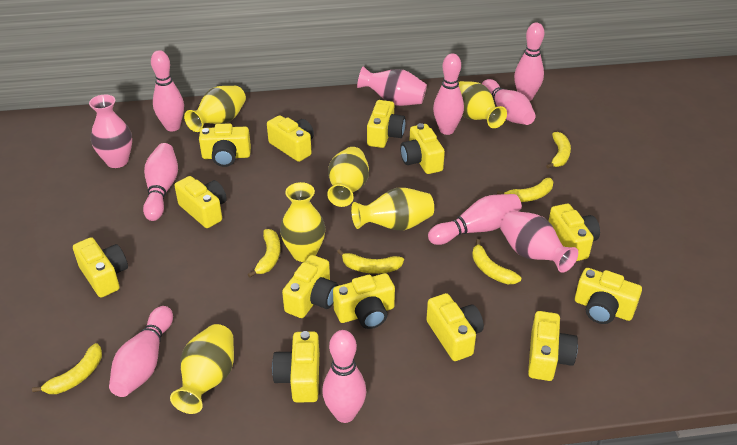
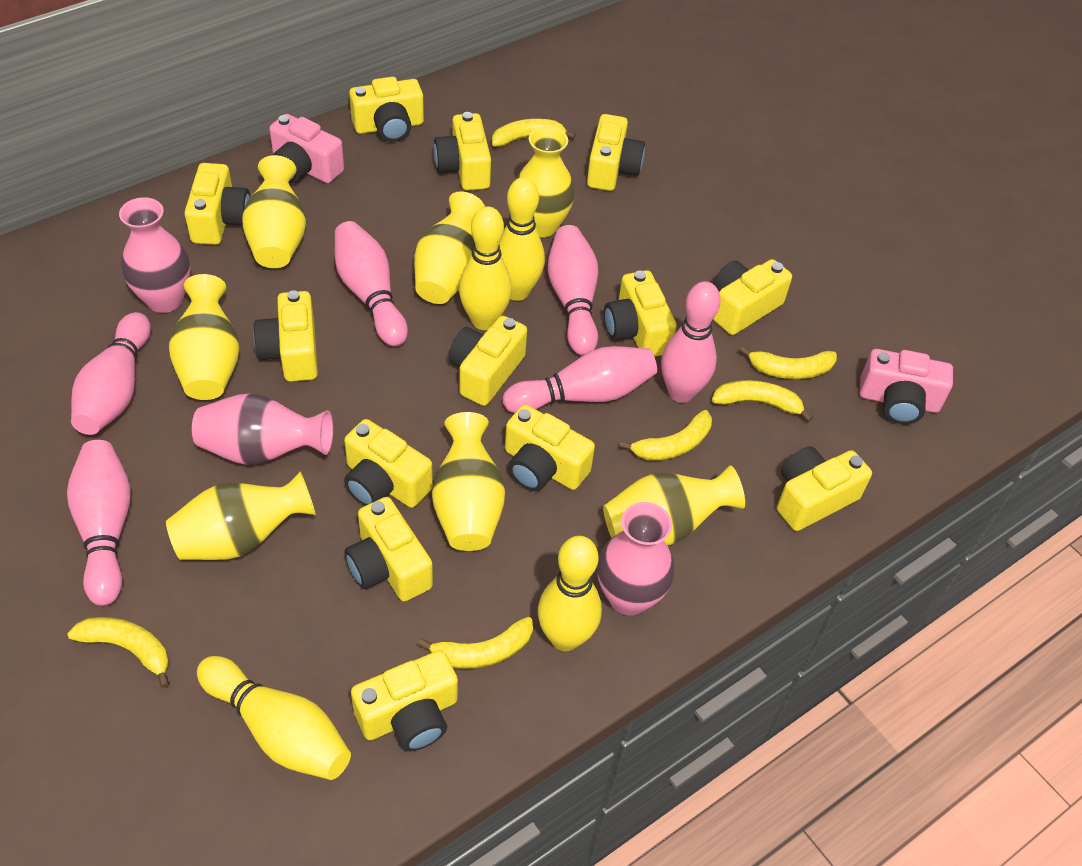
pink bowling pin: [109,306,173,397] [143,143,178,221] [151,50,184,131] [322,330,366,423] [428,194,522,245] [433,53,464,135] [482,79,536,125] [514,23,544,101] = 8 -> [67,440,131,606] [71,312,151,435] [335,221,408,346] [503,346,657,413] [548,225,598,356] [661,281,721,403] = 6
pink camera: none = 0 -> [269,114,344,183] [860,349,953,424] = 2
yellow bowling pin: none = 0 -> [197,656,351,780] [459,207,512,330] [499,177,545,301] [538,536,602,651] = 4
yellow vase: [170,324,234,414] [184,86,246,132] [280,182,325,262] [327,147,369,207] [351,188,434,231] [459,81,507,128] = 6 -> [166,471,316,560] [169,274,240,400] [242,155,306,268] [414,191,485,304] [432,412,505,551] [517,126,575,237] [603,465,745,546] = 7

